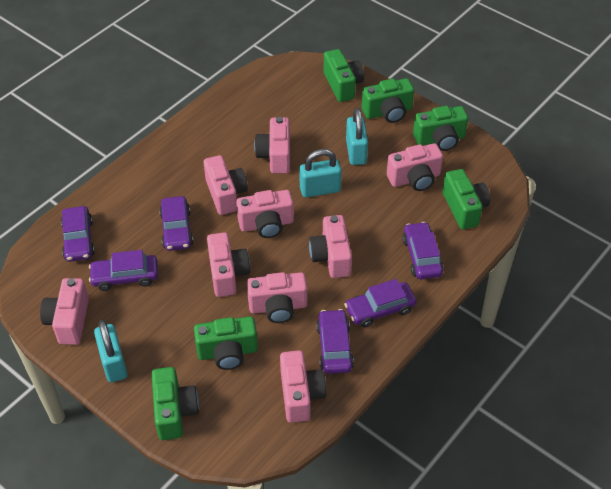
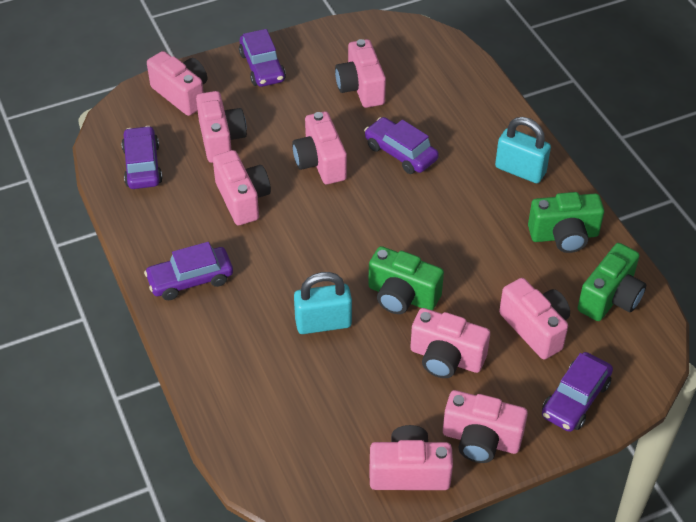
green camera: [152,367,199,440] [194,316,258,370] [324,49,364,102] [362,78,414,123] [413,106,468,151] [442,169,490,230] = 6 -> [368,246,444,314] [528,192,604,253] [577,243,646,321] = 3
purple car: [61,206,95,262] [89,250,158,291] [159,196,193,251] [316,309,354,374] [344,279,416,327] [402,222,444,279] = 6 -> [121,126,163,189] [144,242,233,300] [239,29,286,87] [364,117,439,174] [542,352,613,432] = 5
turquoise padlock: [94,320,128,383] [299,149,342,198] [346,108,368,165] = 3 -> [294,272,352,334] [495,117,551,183] = 2

